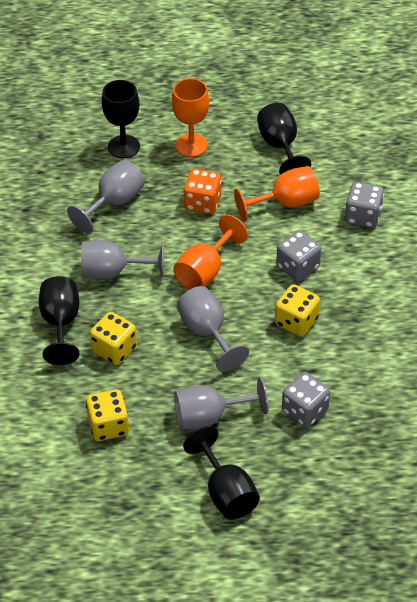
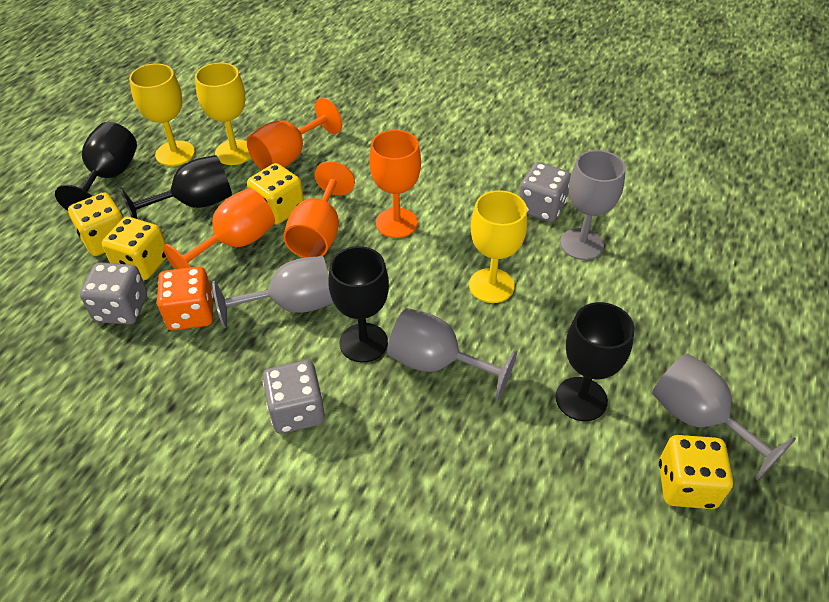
orange goblet: [172,78,209,157] [174,214,248,290] [234,166,320,221] = 3 -> [163,188,275,269] [247,98,342,170] [283,161,355,258] [369,130,421,238] = 4
yellow dice: [86,389,129,441] [90,312,137,365] [275,284,320,337] = 3 -> [68,192,123,256] [102,217,167,280] [247,163,304,225] [659,435,733,509] = 4
yellow goblet: none = 0 -> [129,63,195,166] [195,62,251,165] [469,190,527,303] = 3

